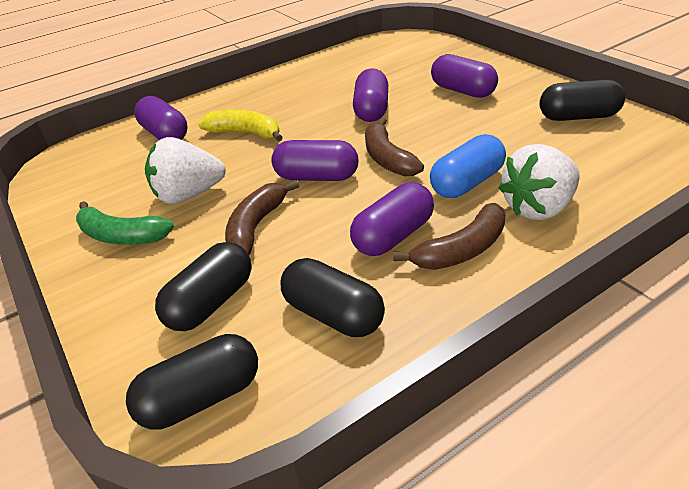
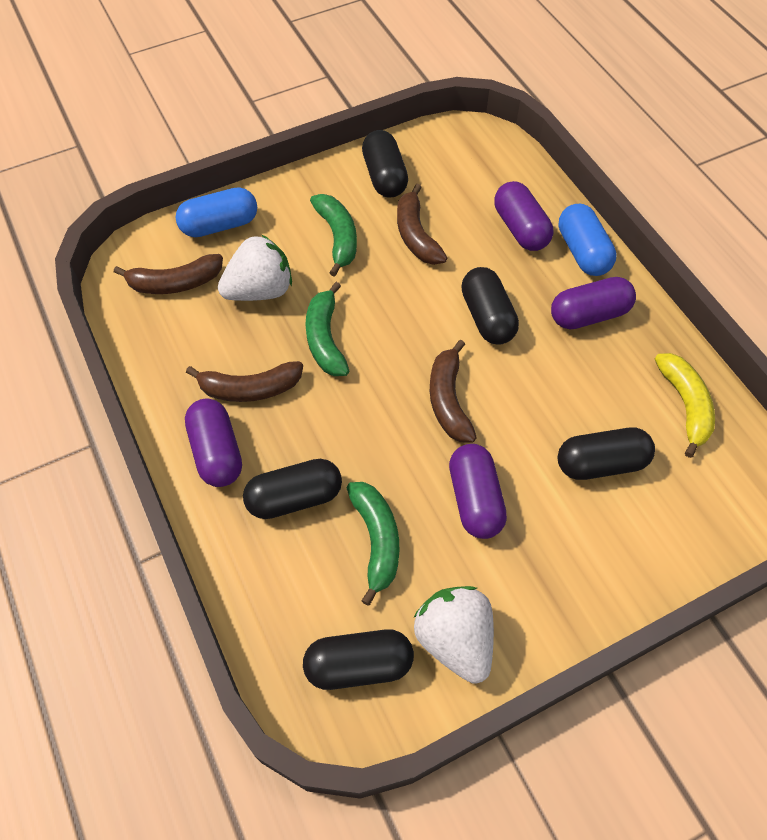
black capsule: [126,334,258,430] [155,242,252,331] [280,258,385,337] [539,79,626,121] = 4 -> [243,459,342,519] [303,629,414,690] [362,130,408,198] [461,267,519,345] [558,428,655,480] = 5
blue capsule: [430,134,506,198] = 1 -> [176,187,257,237] [558,204,617,276] = 2
brown banana: [225,180,299,255] [365,117,424,176] [393,203,506,270] = 3 -> [114,254,223,294] [186,361,303,402] [397,184,447,265] [430,340,477,443] = 4
green banana: [76,201,174,245] = 1 -> [305,282,349,376] [310,194,357,277] [347,482,399,606] = 3
purple capsule: [134,96,187,140] [272,140,358,181] [350,182,434,256] [353,68,388,122] [431,54,498,98] = 5 -> [185,399,242,487] [449,444,507,539] [494,181,553,251] [551,277,636,330] = 4

